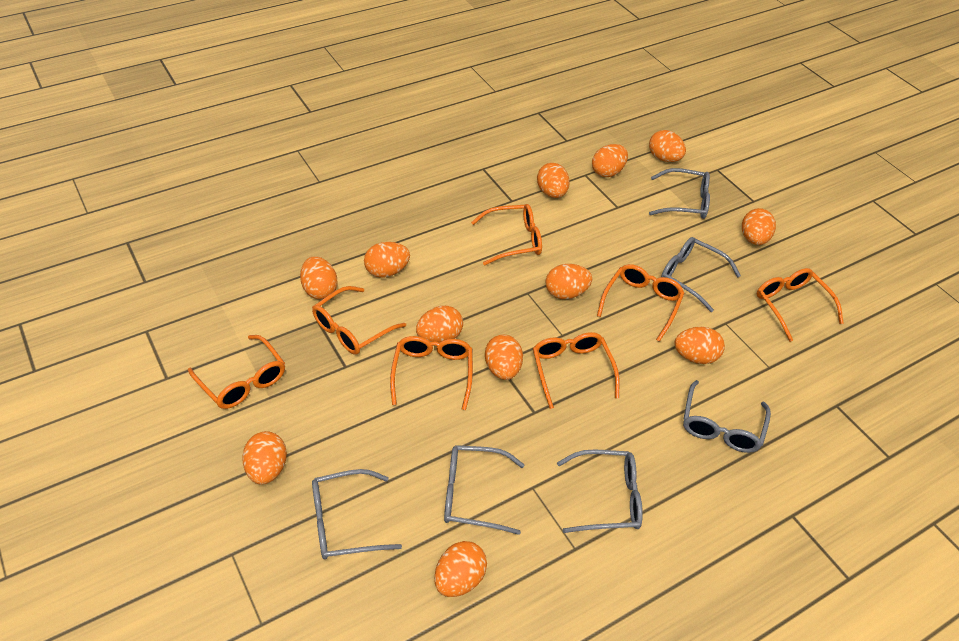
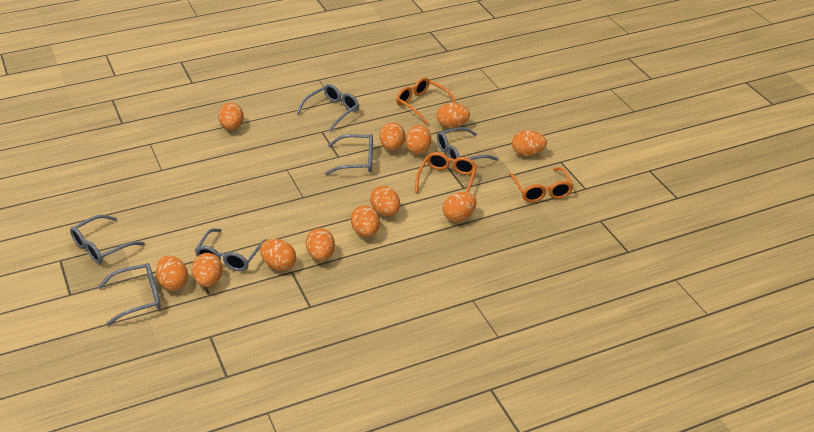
orange glasses: [188,335,285,409] [312,286,406,355] [390,336,473,410] [471,204,542,265] [533,332,620,409] [597,264,685,342] [757,268,844,342] = 7 -> [396,77,456,124] [415,152,477,193] [509,167,573,202] = 3

